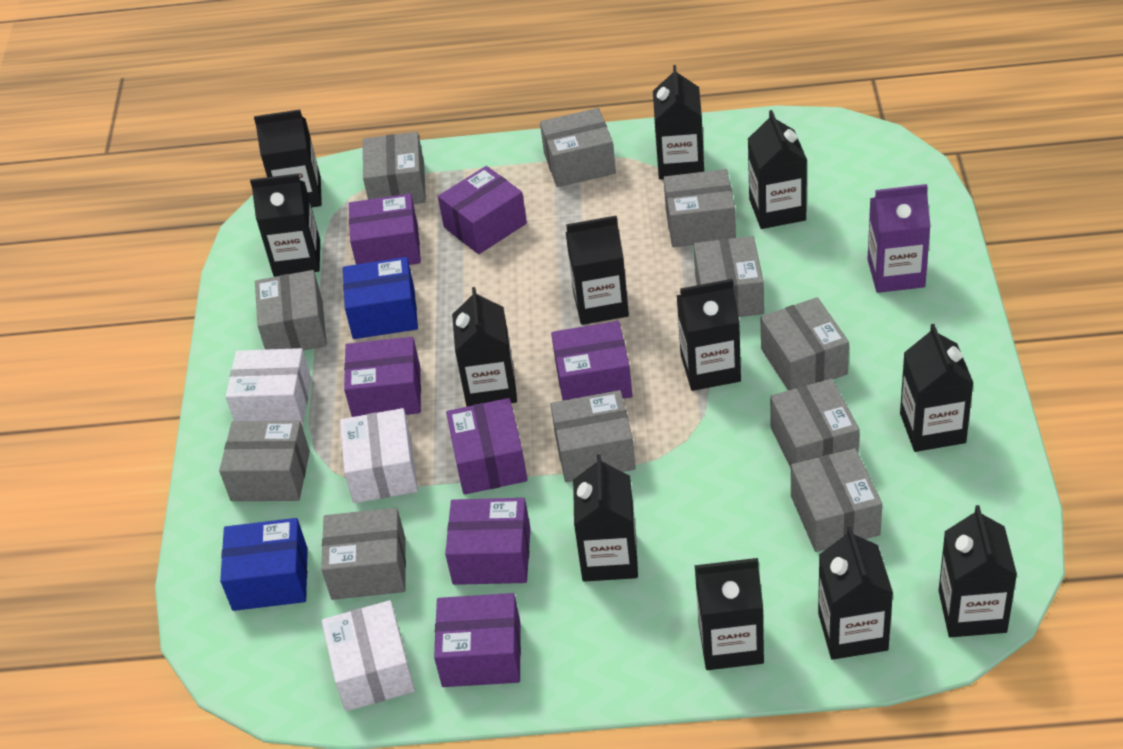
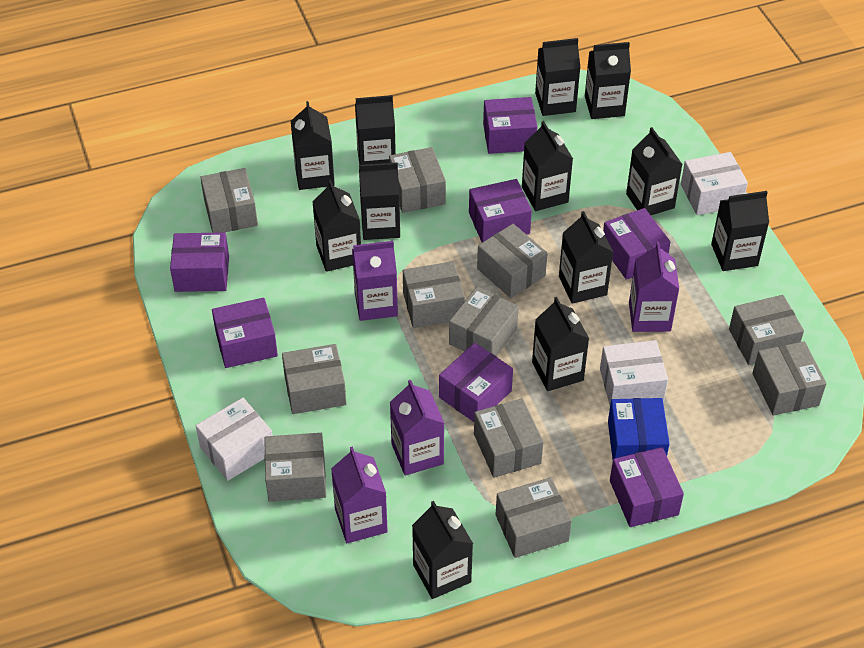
blue box: [220,518,308,611] [343,257,418,339] = 2 -> [608,398,670,459] = 1
purple carton: [868,184,931,293] = 1 -> [331,446,388,543] [352,241,398,321] [390,380,444,476] [629,242,679,332] = 4

